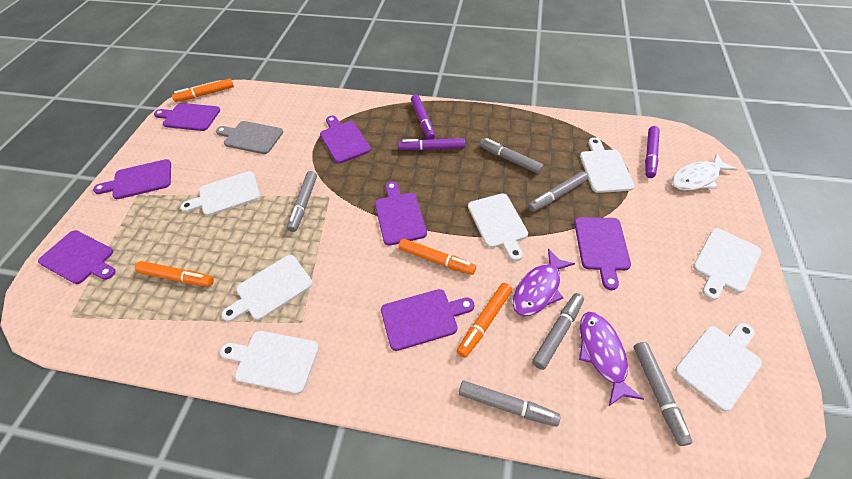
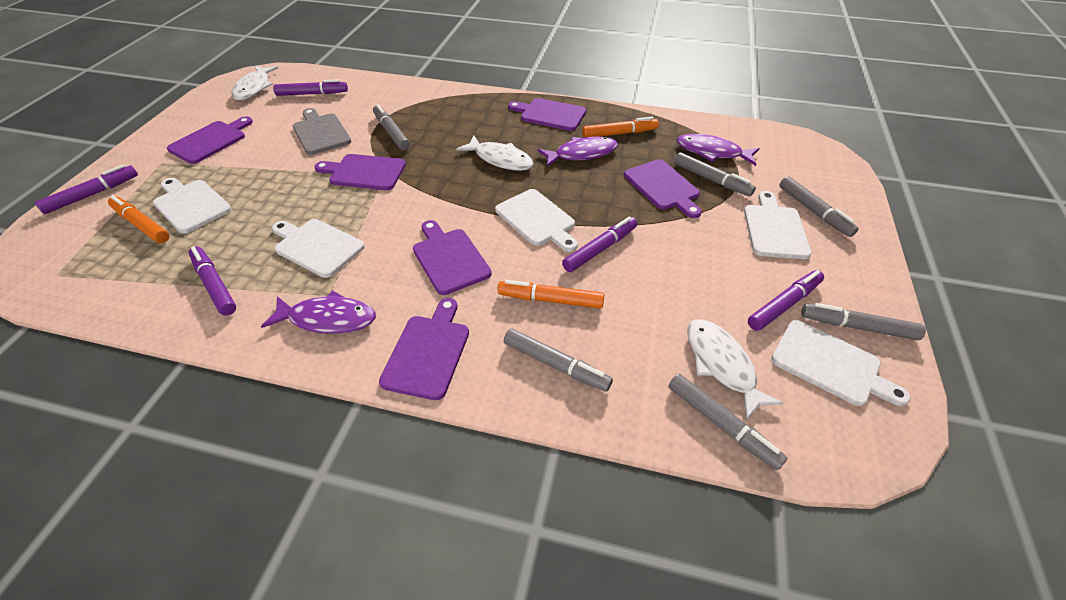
orange marker: [135,261,214,286] [172,78,234,102] [398,239,476,275] [457,283,512,358] = 4 -> [108,195,169,243] [497,280,604,309] [582,116,658,138] = 3
purple cutting board: [38,230,116,284] [93,159,171,199] [154,103,220,131] [320,116,371,163] [375,181,427,246] [381,289,474,351] [574,217,631,290] = 7 -> [167,116,253,164] [314,154,406,190] [379,298,469,400] [413,220,492,295] [508,98,586,131] [624,159,702,218] = 6
purple fish: [513,248,575,316] [579,312,644,406] = 2 -> [261,291,376,334] [537,136,618,167] [677,134,760,166] = 3
purple marker: [398,138,465,151] [411,95,435,140] [645,126,660,178] = 3 -> [35,165,138,214] [188,246,236,315] [273,79,348,96] [562,216,637,272] [748,270,824,331] = 5
white cutting board: [180,171,260,216] [220,331,319,394] [222,255,313,322] [468,193,528,261] [580,138,635,193] [675,323,762,411] [693,228,762,300] = 7 -> [153,178,232,234] [272,219,365,278] [495,189,578,252] [744,191,812,259] [771,320,911,406] = 5
white fish: [672,153,737,191] = 1 -> [232,66,278,100] [456,136,534,171] [687,319,784,420] = 3

